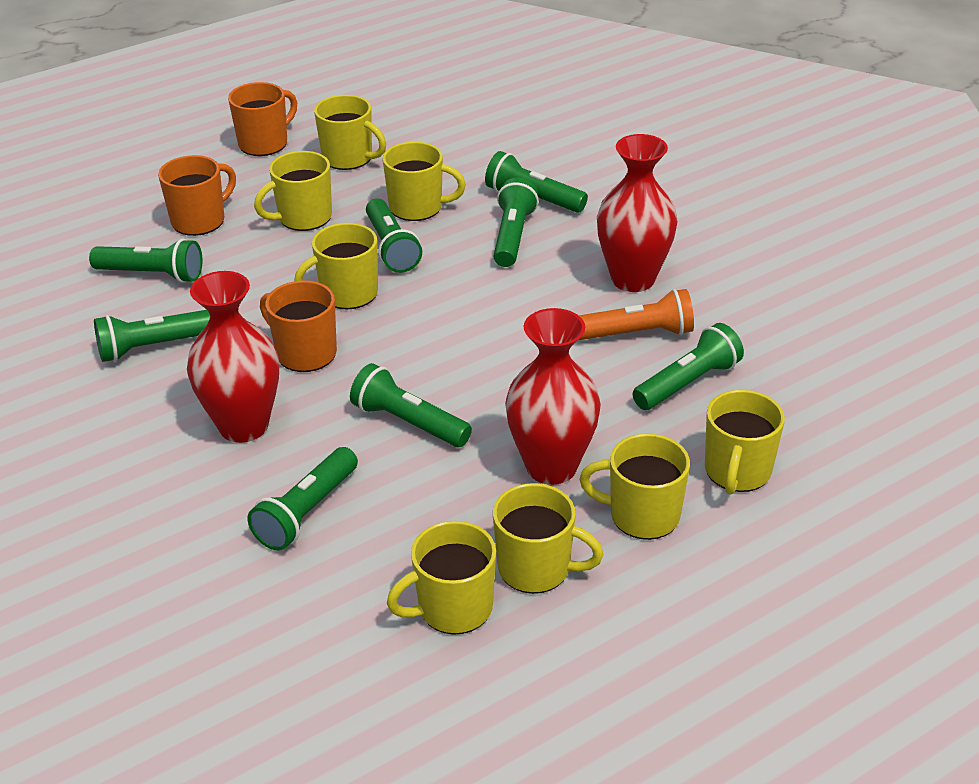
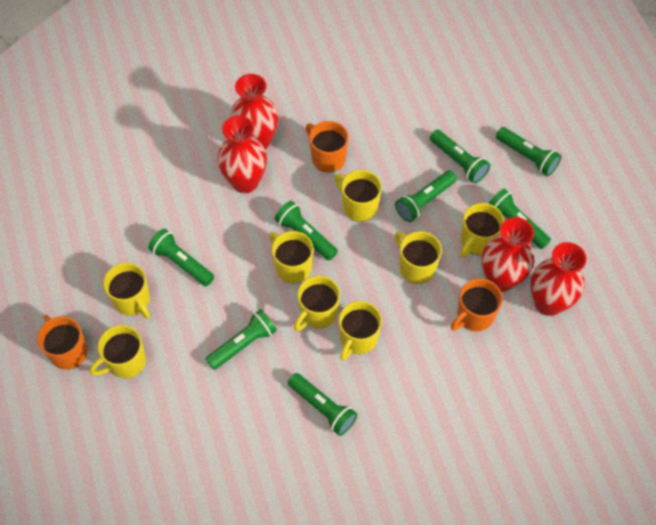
orange flashlight: [579,289,694,340] = 1 -> none = 0
red vase: [187,271,279,443] [505,308,601,485] [597,134,678,292] = 3 -> [217,115,267,193] [230,74,278,150] [482,217,535,292] [530,242,587,316] = 4

